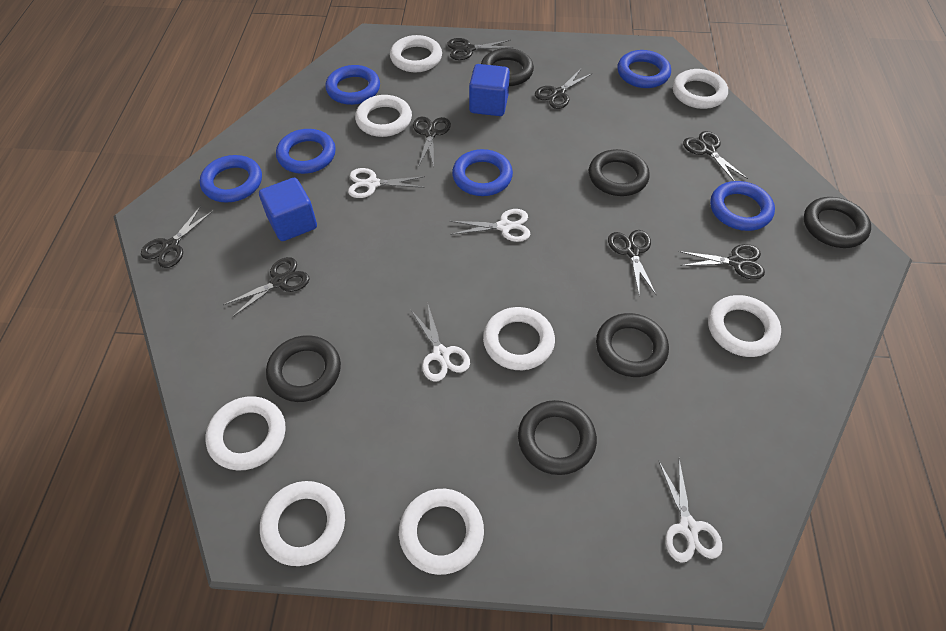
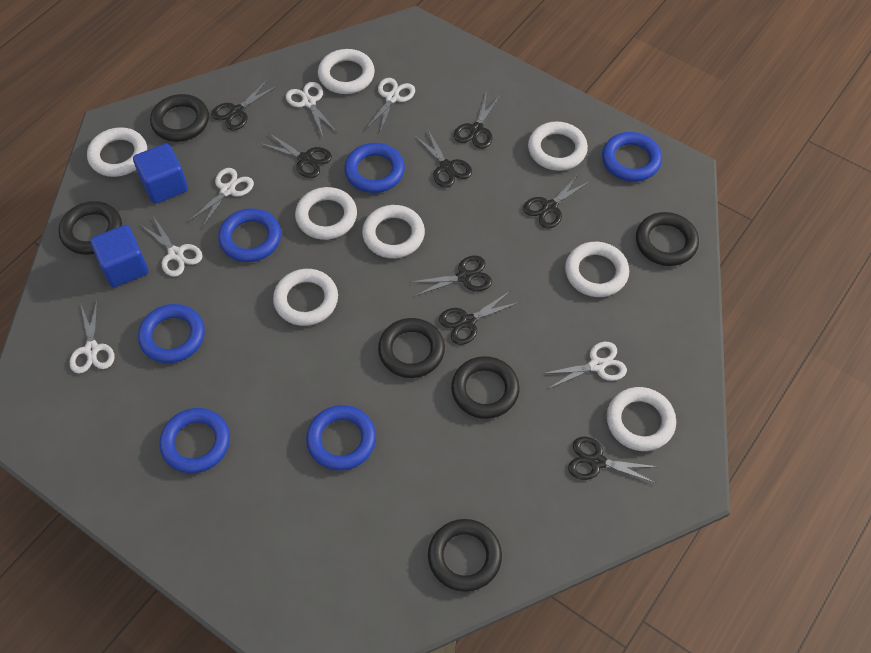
white scissors: [348,168,425,198] [411,305,470,382] [450,209,530,242] [658,459,722,563] = 4 -> [70,301,114,374] [141,216,202,277] [188,168,254,229] [286,82,336,136] [365,78,415,135] [541,342,627,389] = 6

